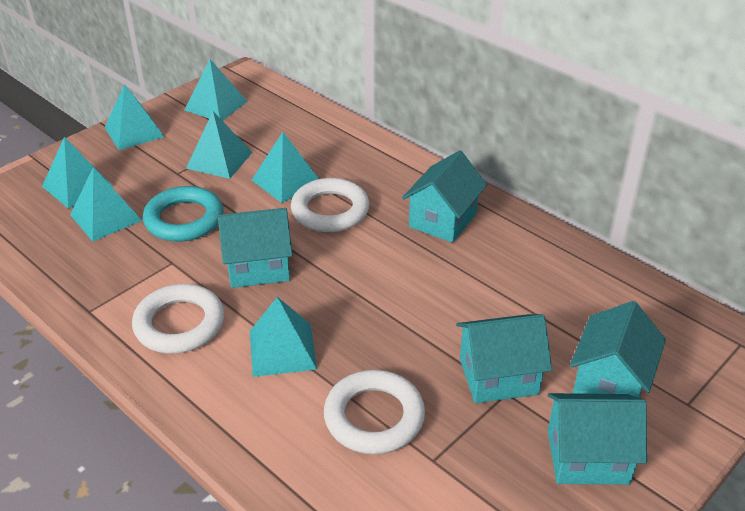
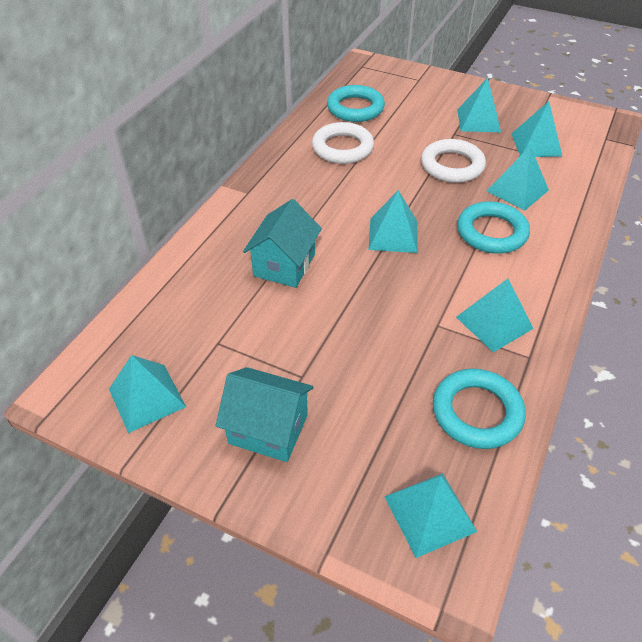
turquoise house: [218,208,292,288] [402,151,487,243] [456,314,552,403] [548,393,647,485] [570,301,666,398] = 5 -> [215,367,314,462] [243,199,322,288] = 2
turquoise ring: [143,186,223,242] = 1 -> [327,85,385,122] [433,369,526,449] [457,201,530,254] = 3
white ring: [132,284,225,354] [291,178,369,232] [324,370,425,454] = 3 -> [312,122,374,164] [421,139,486,183] = 2

